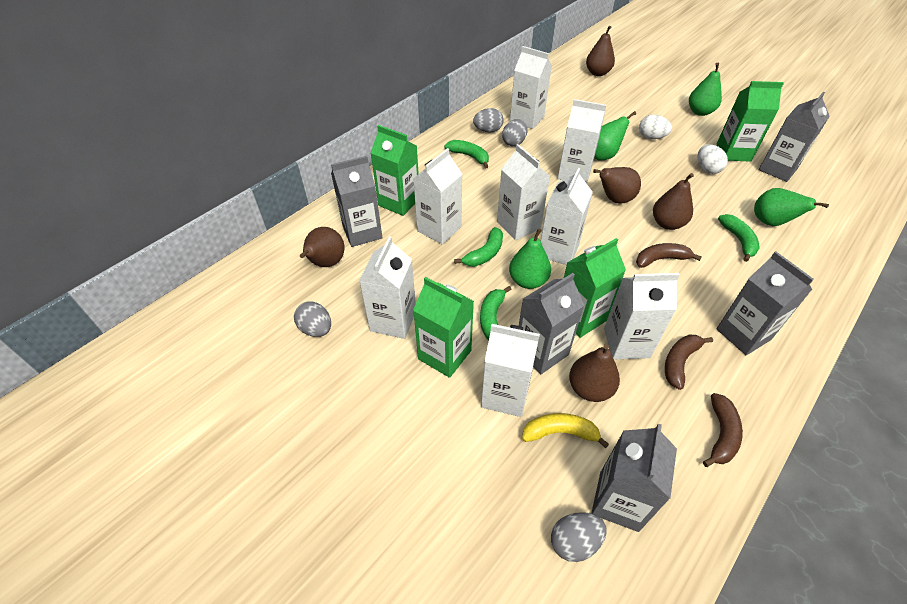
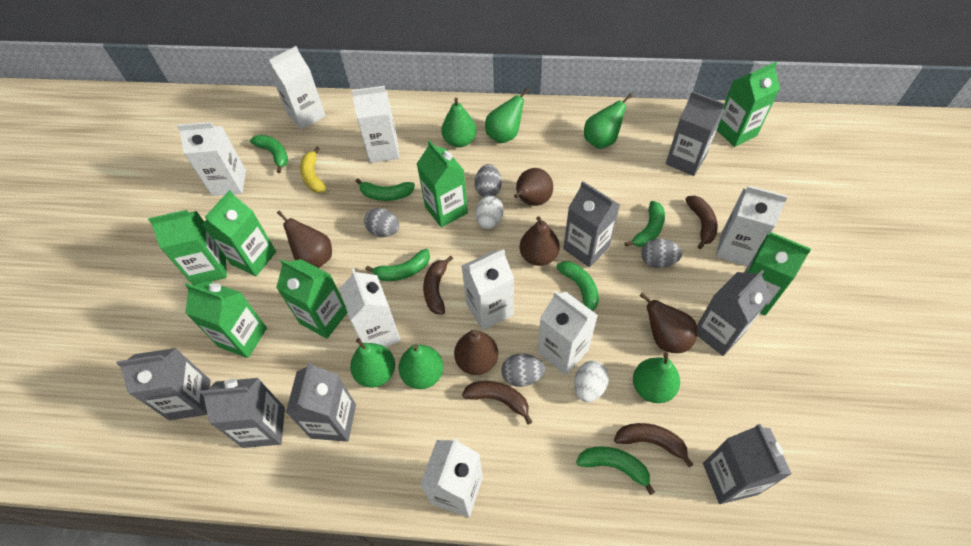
brown banana: [636,243,702,268] [665,335,713,390] [703,393,743,467] = 3 -> [423,256,453,315] [462,381,532,425] [614,423,694,467] [685,195,718,249] = 4
green banana: [444,140,489,169] [454,227,503,267] [480,286,512,340] [718,214,759,262] = 4 -> [250,135,288,173] [356,178,415,201] [365,249,430,281] [556,261,599,311] [576,446,655,495] [625,201,665,247] = 6
green carton: [370,125,419,216] [413,277,474,378] [563,238,626,338] [717,81,784,162] = 4 -> [148,210,227,286] [185,281,267,358] [202,190,276,276] [276,259,348,339] [417,140,468,228] [717,62,780,147] [744,232,811,316] = 7
green pear: [509,228,551,289] [594,111,636,160] [689,63,722,116] [754,188,829,226] = 4 -> [350,338,395,388] [399,344,443,389] [441,98,477,147] [485,88,529,143] [584,94,632,149] [633,352,680,403] = 6
grey carton: [331,156,382,247] [519,273,585,374] [591,424,677,532] [716,251,814,355] [759,92,830,182] = 5 -> [116,348,210,420] [200,378,285,448] [286,362,356,442] [563,181,620,267] [666,91,725,176] [697,270,772,356] [703,424,792,504] = 7

